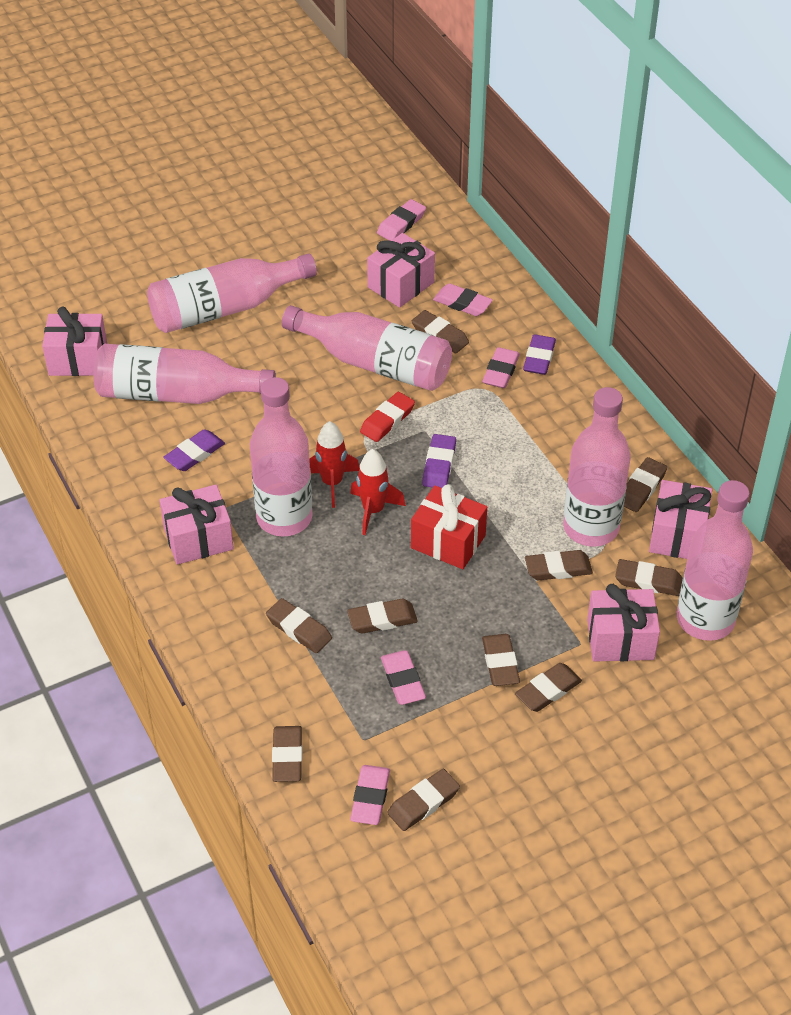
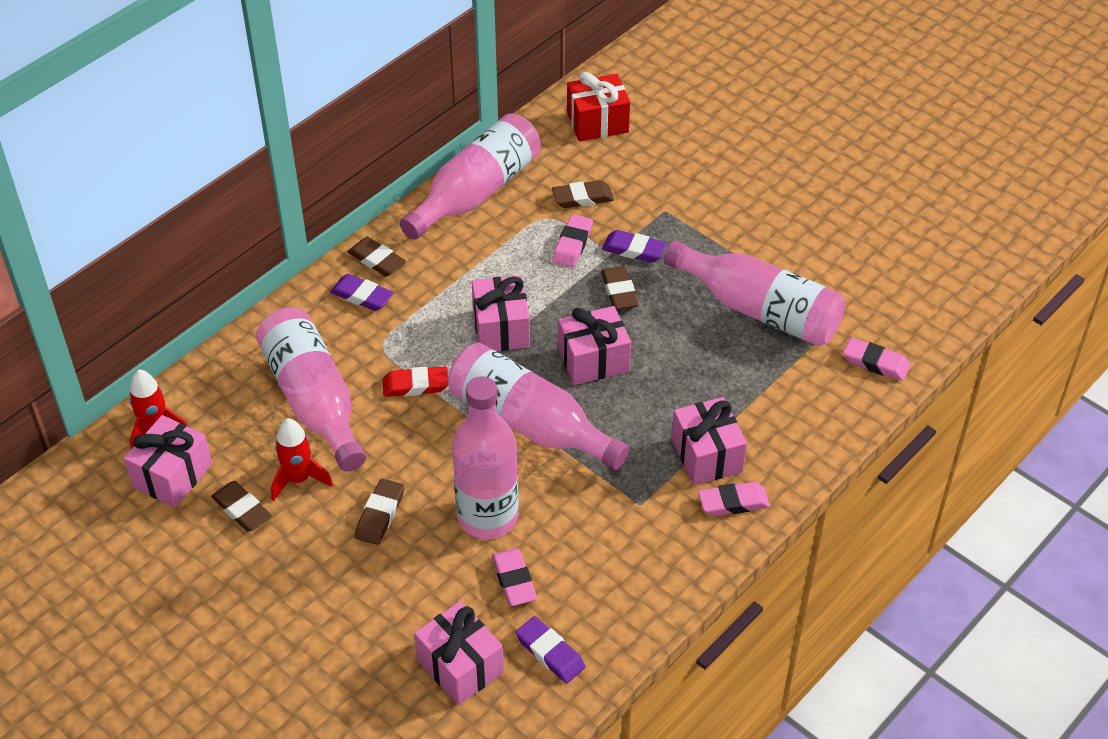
brown eraser: [266,598,332,653] [272,726,303,782] [347,599,418,633] [387,769,460,831] [412,310,469,353] [482,634,520,686] [515,663,582,712] [525,550,593,580] [615,559,683,596] [624,457,667,512] = 10 -> [211,481,272,532] [347,237,406,277] [355,478,404,545] [552,180,614,208] [601,266,639,310] = 5
pink bottle: [93,344,276,404] [147,253,317,333] [250,377,313,536] [282,305,452,391] [563,387,630,547] [677,480,753,641] = 6 -> [256,307,366,471] [400,113,541,240] [448,343,630,470] [452,376,519,539] [664,240,846,346] = 5
pink eraser: [350,765,390,825] [377,199,426,241] [381,650,426,705] [433,283,493,316] [482,347,520,388] = 5 -> [492,548,537,606] [553,214,593,267] [698,482,770,516] [843,338,910,381] = 4

